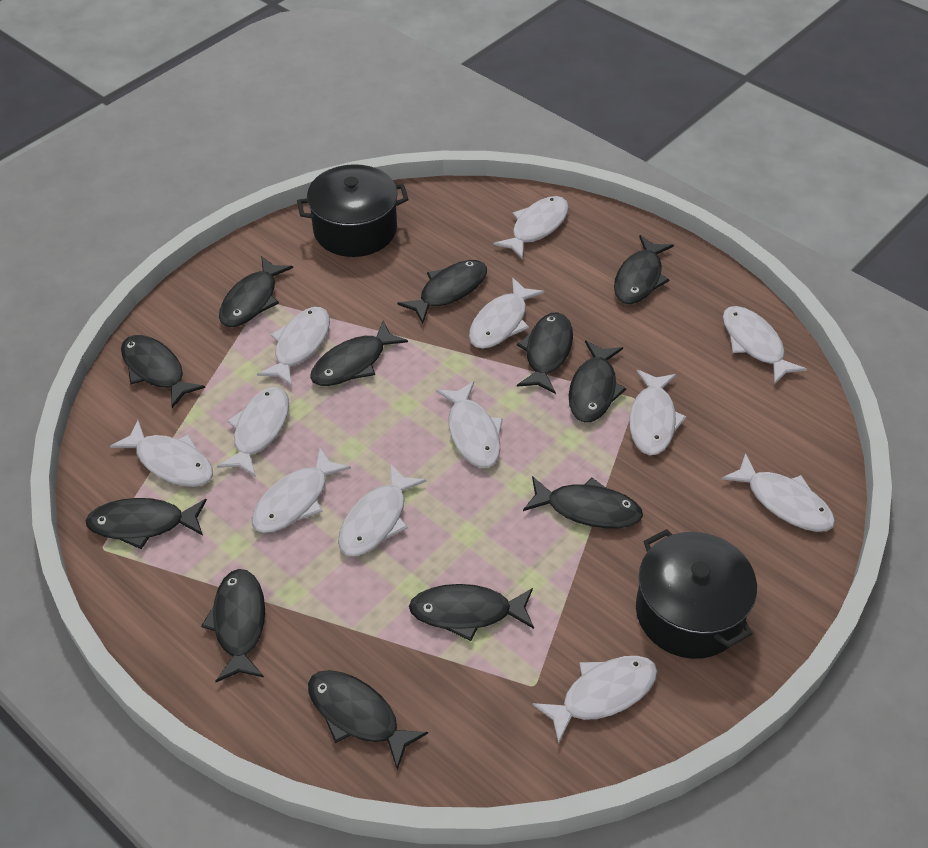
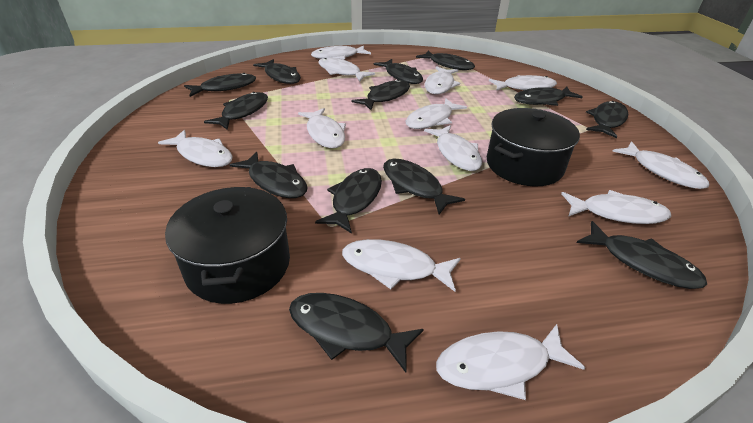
black fish: [85,498,207,549] [121,335,205,408] [201,569,265,682] [219,256,293,327] [308,670,428,770] [310,321,408,386] [397,260,487,324] [409,584,534,641] [517,313,573,394] [523,476,643,529] [569,340,626,422] [614,235,674,304] = 12 -> [184,73,256,97] [204,92,268,130] [230,152,308,198] [253,59,301,84] [289,293,424,373] [315,168,382,234] [351,80,410,110] [373,59,423,84] [383,159,465,214] [416,50,475,70] [514,86,582,106] [577,221,707,289] [586,101,628,138] = 13

